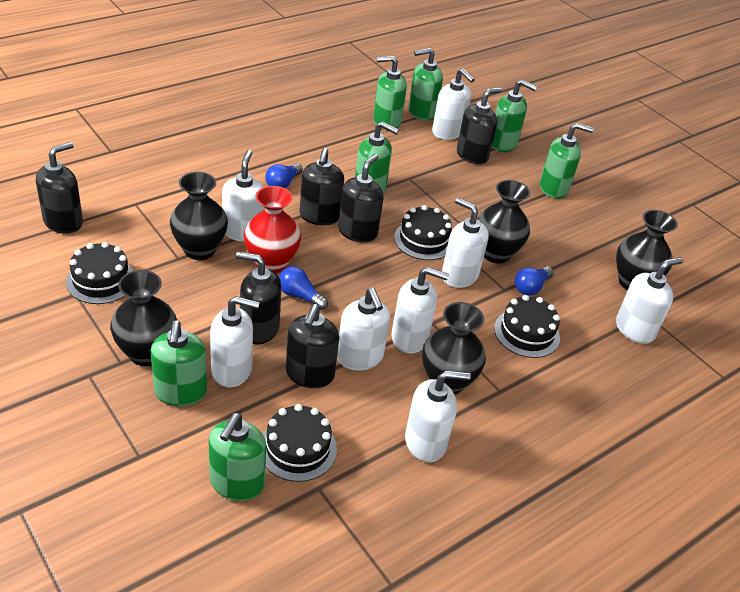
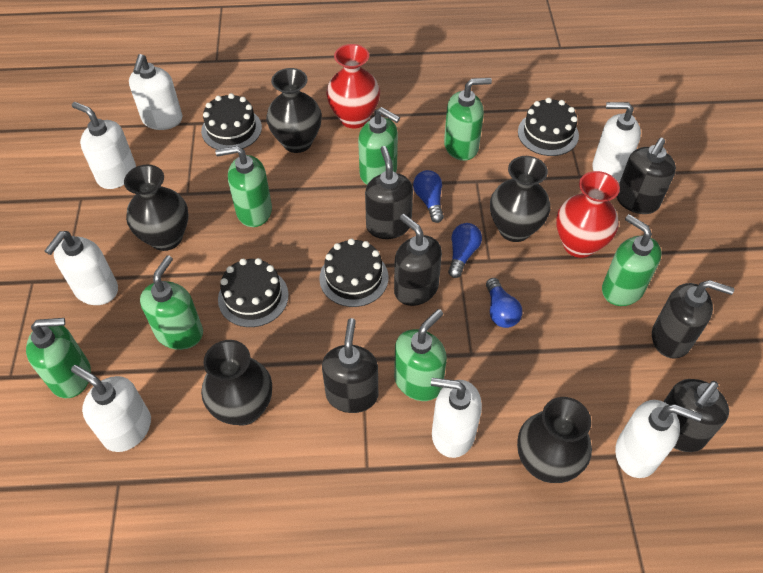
red vase: [244,186,301,274] = 1 -> [326,44,380,128] [556,171,620,258] = 2
white soap dispenser: [210,296,260,387] [222,150,265,242] [337,288,390,371] [391,267,449,354] [405,371,471,462] [432,68,475,140] [442,198,489,288] [616,257,683,344] = 8 -> [45,231,118,305] [71,365,151,452] [72,102,136,189] [129,54,182,130] [431,378,482,458] [592,102,641,183] [615,400,702,478] = 7

